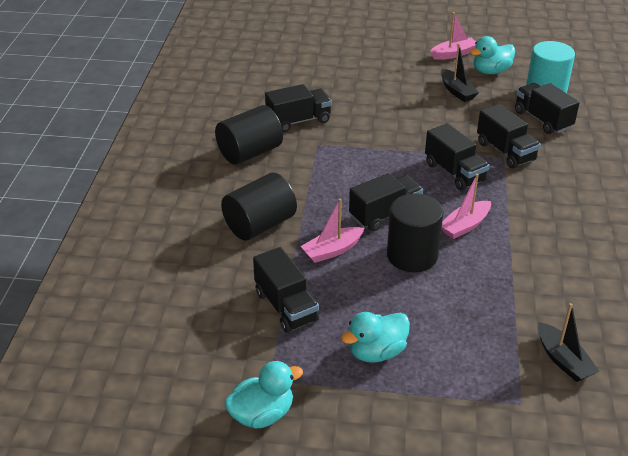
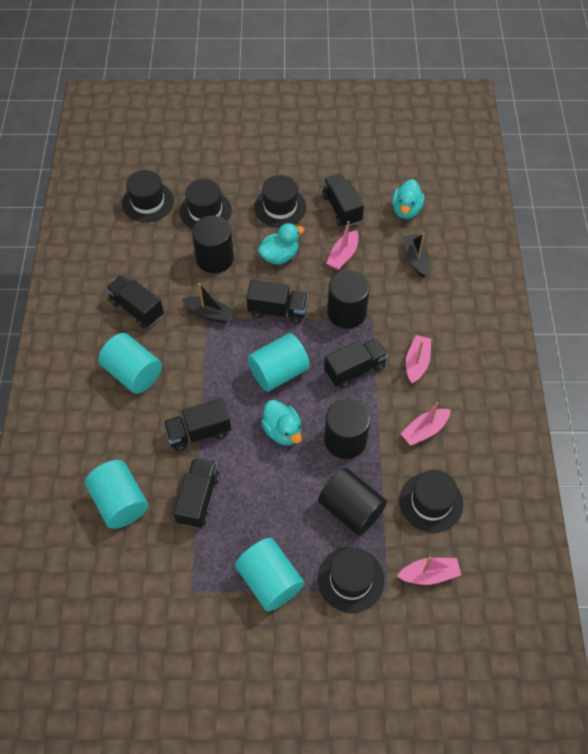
black cylinder: [215,105,283,165] [221,173,297,241] [387,193,443,272] = 3 -> [192,216,234,273] [318,468,387,536] [324,398,371,459] [327,270,370,329] = 4
black hat: none = 0 -> [122,170,174,222] [179,179,232,229] [254,175,306,228] [318,547,384,613] [400,470,463,533] = 5
pink boat: [300,198,364,263] [430,12,476,60] [442,174,491,239] = 3 -> [326,221,359,270] [397,557,461,585] [400,402,451,446] [406,335,431,383] = 4
turquoise cylinder: [526,41,575,93] = 1 -> [85,460,148,529] [98,333,162,394] [235,538,304,611] [247,333,310,392] = 4

